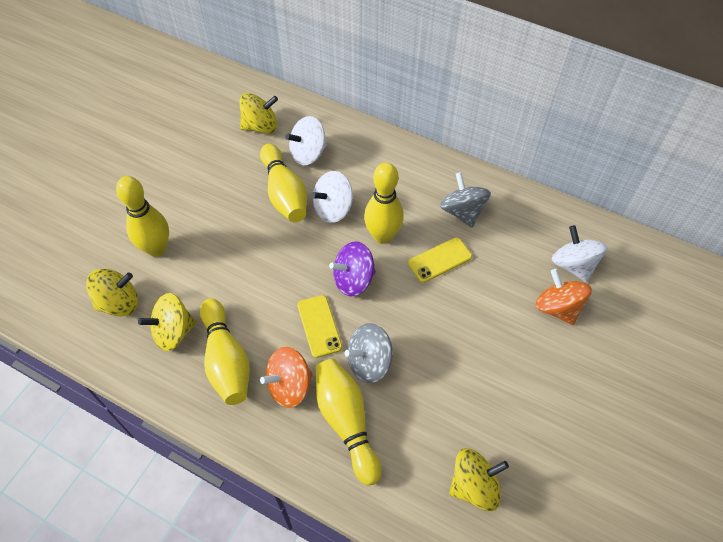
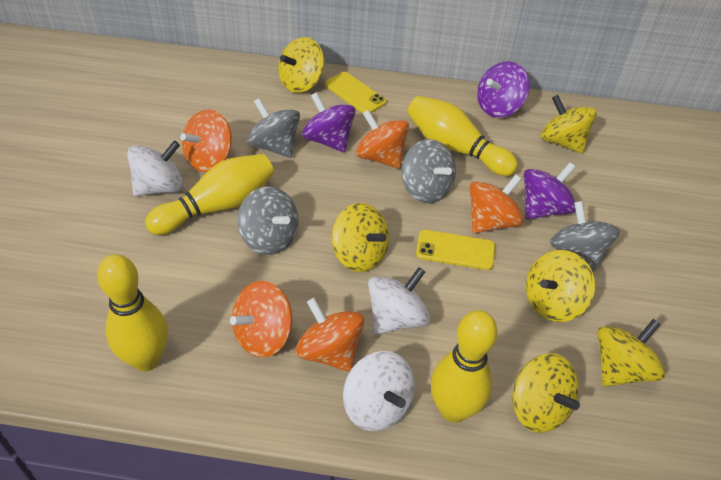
grey spinning top: [345,323,393,383] [440,172,491,227] = 2 -> [237,186,299,255] [247,98,300,158] [402,139,456,203] [550,201,620,273] = 4
orange spinning top: [260,347,312,408] [535,269,592,325] = 2 -> [180,110,232,172] [230,281,292,358] [296,298,364,372] [356,110,409,169] [469,174,524,233] = 5
purple spinning top: [329,241,376,296] = 1 -> [302,92,356,153] [477,62,530,118] [524,162,576,220] = 3
yellow bowling pin: [116,176,169,257] [200,298,250,405] [260,144,307,222] [316,359,381,486] [364,162,404,244] = 5 -> [97,254,168,371] [145,154,274,235] [407,96,518,176] [431,310,498,423] = 4
yellow spinning top: [86,268,138,316] [138,293,197,351] [239,93,278,134] [449,448,509,511] = 4 -> [278,37,324,93] [332,203,389,272] [513,353,580,433] [526,250,595,322] [541,95,597,154] [597,319,665,387] = 6

